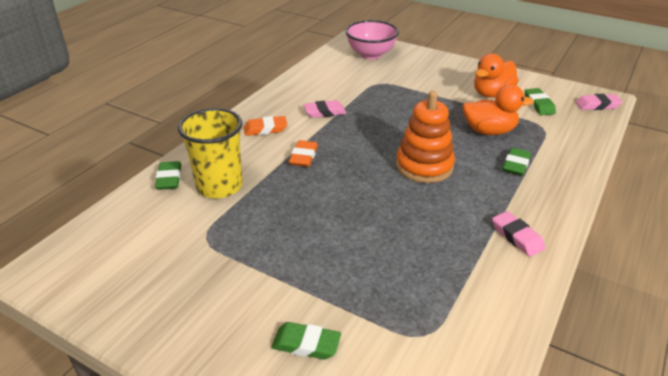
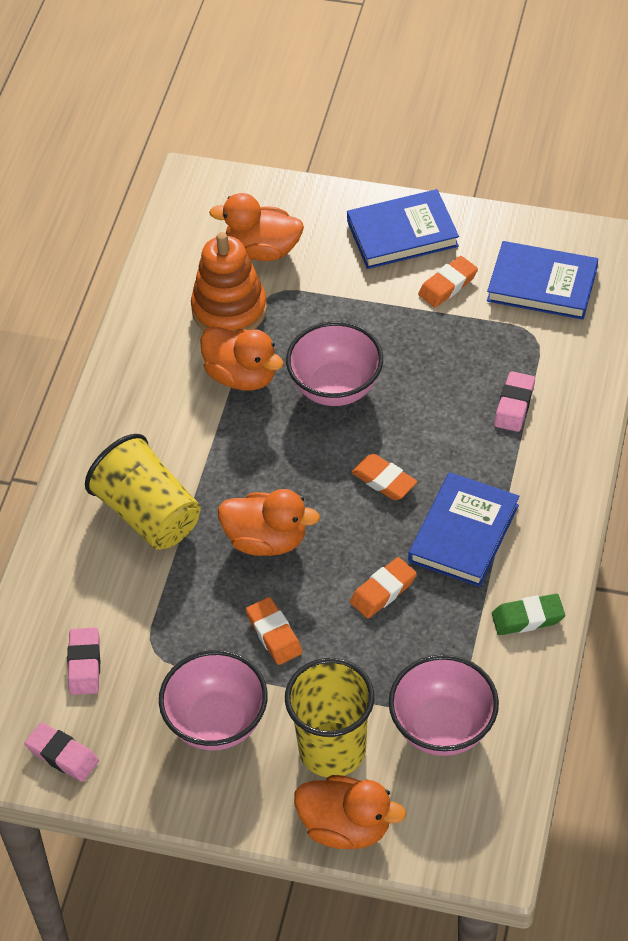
blue book: none = 0 -> [347,189,459,269] [409,472,520,587] [487,241,598,320] = 3
green eraser: [155,161,181,190] [271,322,341,359] [503,148,531,176] [525,88,556,115] = 4 -> [492,594,565,635] = 1
orange duck: [462,84,534,135] [474,53,518,98] = 2 -> [200,326,284,391] [209,193,304,261] [218,489,320,556] [294,775,406,849] = 4
orange eraser: [244,116,287,136] [289,140,318,167] = 2 -> [246,597,302,665] [350,557,417,618] [351,454,417,500] [418,256,478,307] = 4
pink bowl: [345,20,399,60] = 1 -> [159,650,268,751] [286,321,383,406] [389,655,499,756] = 3
yellow cup: [178,108,243,198] = 1 -> [85,434,201,550] [285,658,374,777] = 2

